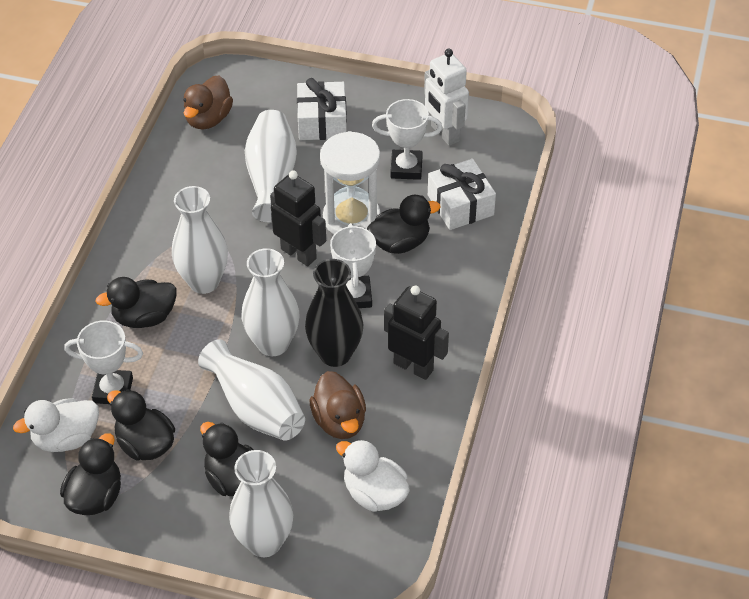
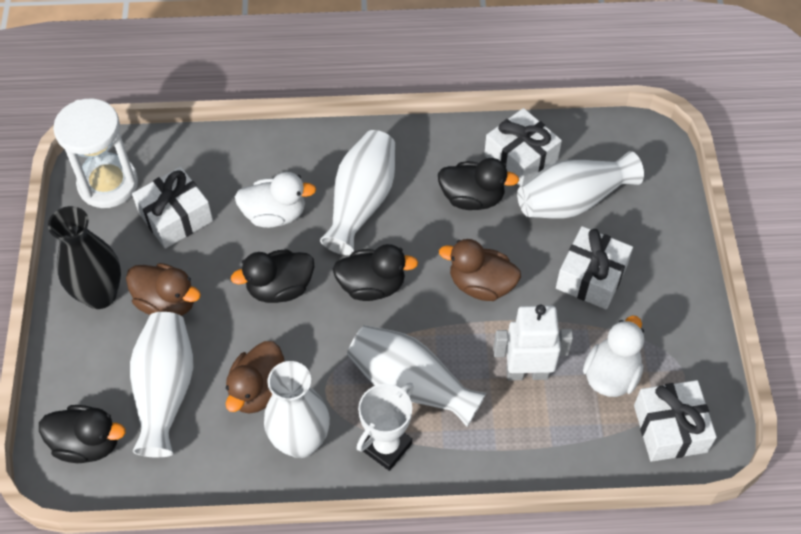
black duck: [60,433,121,515] [95,277,177,328] [107,389,175,461] [200,422,254,496] [367,195,441,254] = 5 -> [39,405,126,463] [231,249,314,303] [333,244,418,301] [438,158,519,210] = 4
black robot: [270,170,326,266] [384,286,449,380] = 2 -> none = 0
brown duck: [183,75,233,130] [309,371,366,439] = 2 -> [126,263,201,316] [225,341,285,414] [439,239,521,301] = 3
white gift: [297,78,347,140] [428,159,496,230] = 2 -> [132,167,213,248] [484,108,562,186] [556,226,633,310] [634,380,717,462] = 4
white trophy: [64,320,143,404] [330,223,376,308] [372,99,442,180] = 3 -> [357,383,414,471] = 1

